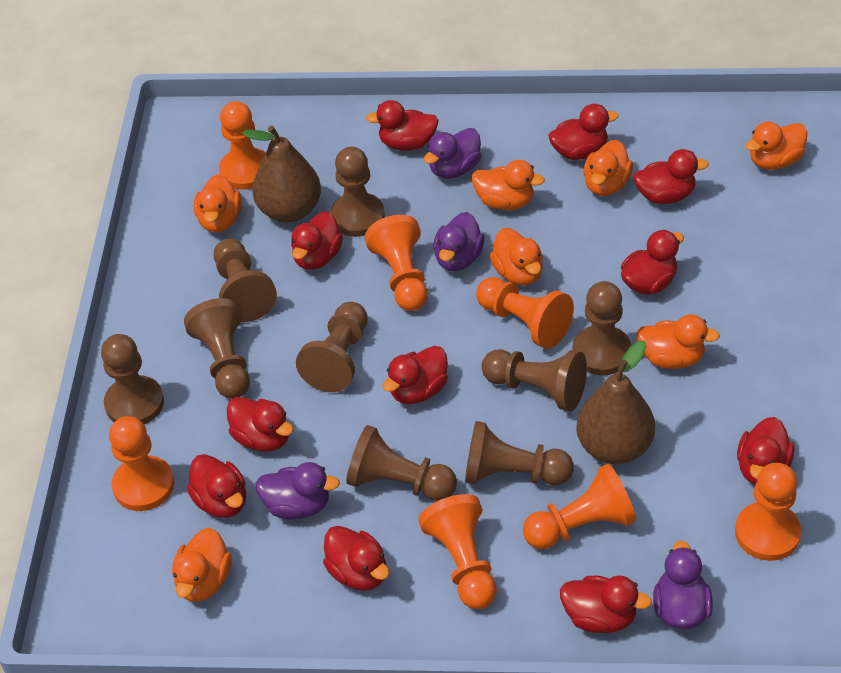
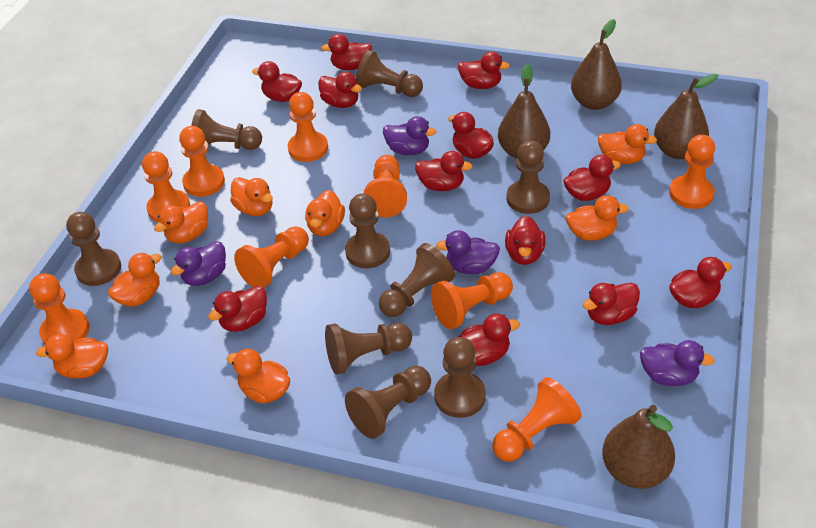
brown pear: [242,126,321,222] [576,341,655,464] = 2 -> [498,64,550,159] [571,19,622,110] [602,405,675,489] [654,74,718,159] = 4
orange duck: [172,528,232,602] [194,174,241,232] [472,160,545,210] [490,228,543,286] [583,140,633,196] [636,315,720,369] [745,122,808,170] = 7 -> [36,334,108,379] [108,253,161,306] [154,201,208,243] [227,349,290,403] [230,177,273,216] [305,190,345,236] [566,195,629,241] [598,124,657,164] = 8
orange pawn: [109,416,174,511] [219,101,266,190] [365,215,428,311] [418,494,497,609] [476,277,574,349] [523,464,636,549] [735,463,801,561] = 7 -> [29,273,89,345] [142,151,190,223] [179,126,225,197] [234,226,309,288] [288,92,328,162] [364,155,407,217] [431,272,513,329] [492,377,582,462] [669,135,715,209] = 9
red duck: [187,454,246,518] [227,397,294,452] [291,211,343,270] [323,526,389,591] [366,100,439,151] [382,346,448,404] [548,104,618,160] [560,575,652,633] [621,230,684,295] [633,149,709,204] [737,417,795,485] = 11 -> [208,286,267,332] [252,61,302,102] [318,72,362,108] [321,34,372,70] [415,151,473,191] [448,112,494,159] [458,52,510,89] [458,313,520,366] [505,216,546,265] [563,155,621,201] [582,283,640,325] [669,257,732,308] = 12

